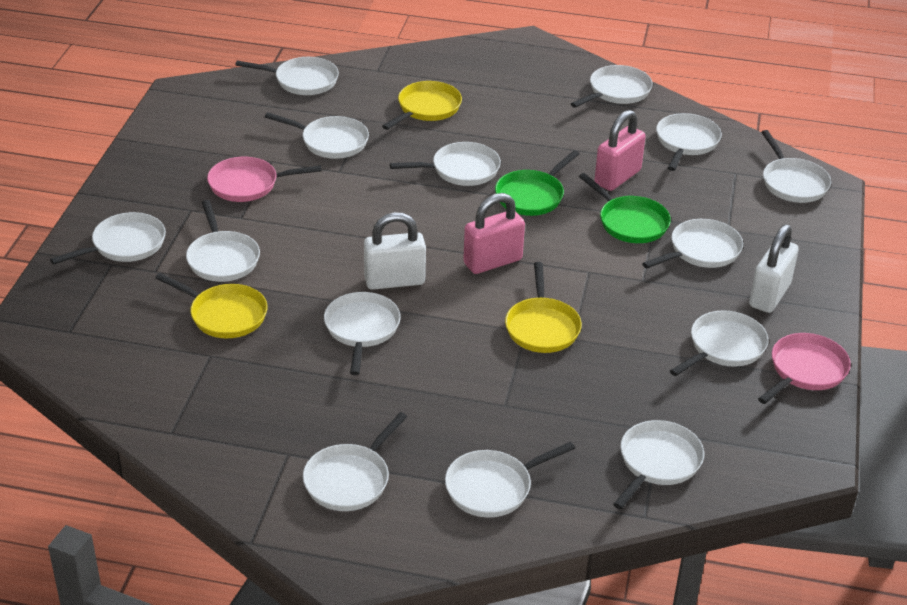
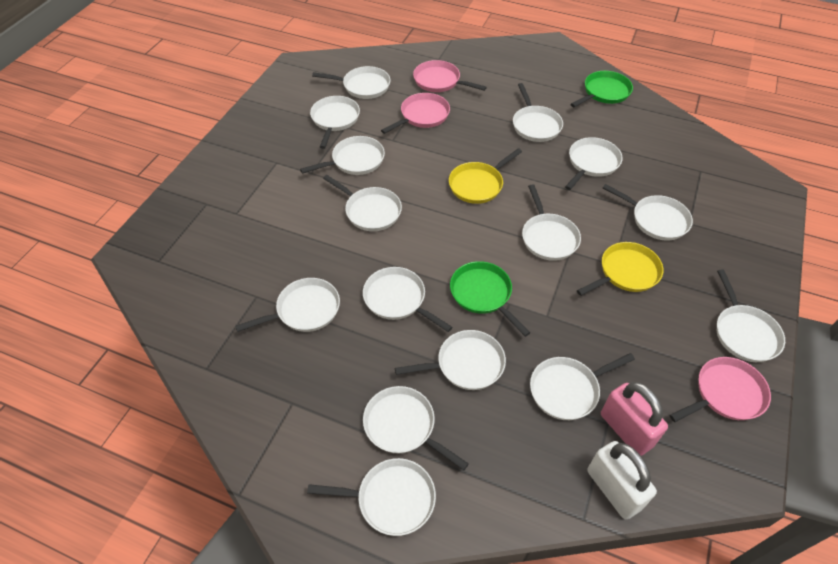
pink padlock: [463,193,525,274] [594,110,646,191] = 2 -> [601,382,668,456] = 1
pink pan: [207,157,322,202] [758,333,851,404] = 2 -> [381,93,450,134] [413,60,487,92] [670,357,771,422] = 3
white padlock: [364,212,426,290] [749,224,799,313] = 2 -> [587,441,657,519] = 1
white pan: [50,212,166,265] [186,200,260,282] [235,57,339,95] [265,112,369,159] [303,412,407,511] [324,292,401,375] [390,142,501,186] [445,442,575,517] [571,65,653,108] [613,420,704,509] [642,219,743,268] [656,113,722,171] [670,310,769,376] [762,130,831,203] = 14 -> [235,278,340,332] [300,136,385,175] [307,458,436,536] [310,96,360,149] [312,66,390,99] [323,175,402,231] [363,267,452,332] [363,386,469,470] [395,330,506,390] [513,83,563,142] [522,184,581,261] [530,353,635,420] [565,137,622,190] [603,184,693,240] [717,269,785,362] = 15
yellow pan: [155,273,267,338] [382,81,462,130] [505,262,582,353] = 3 -> [449,148,522,204] [577,242,663,296] = 2

